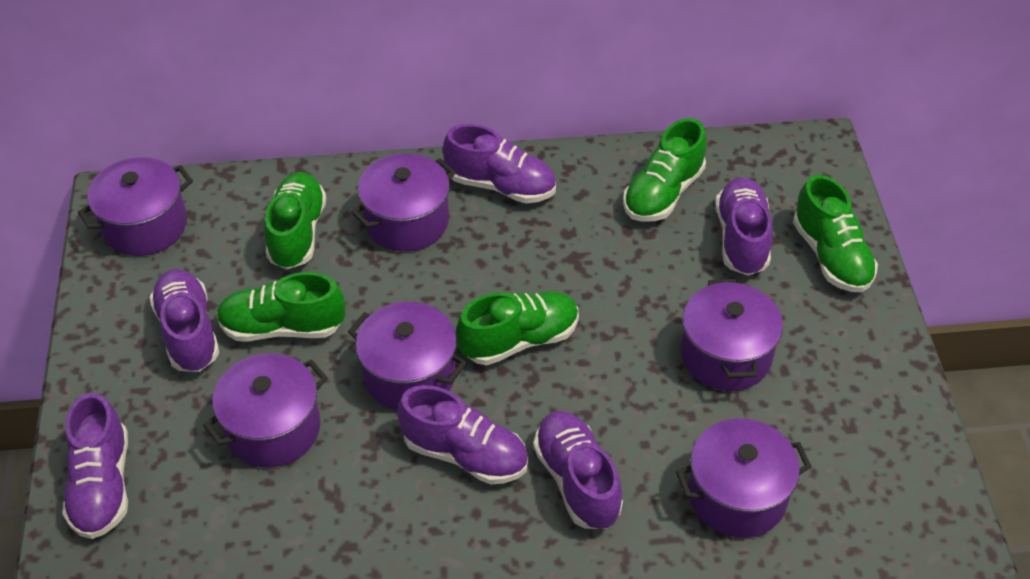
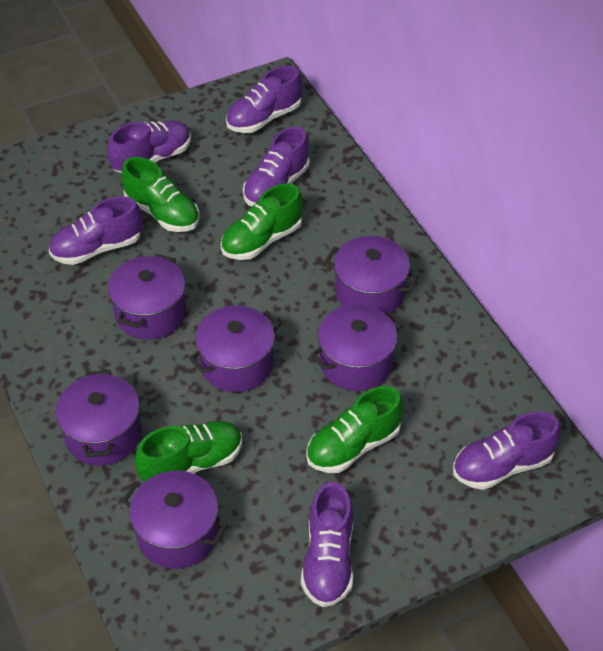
green shoe: [217,272,346,342] [264,172,326,269] [456,291,579,365] [623,118,707,222] [793,175,878,292] = 5 -> [121,157,200,232] [134,421,242,481] [221,183,303,260] [306,386,403,473] = 4

